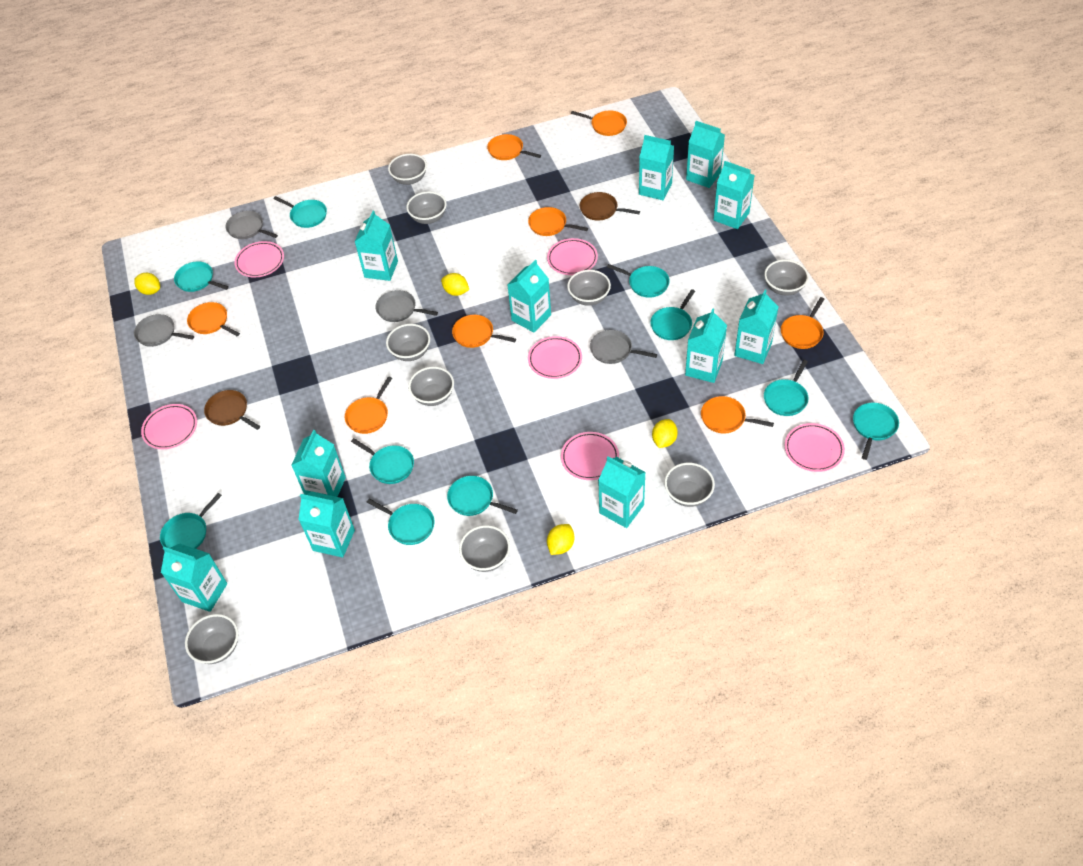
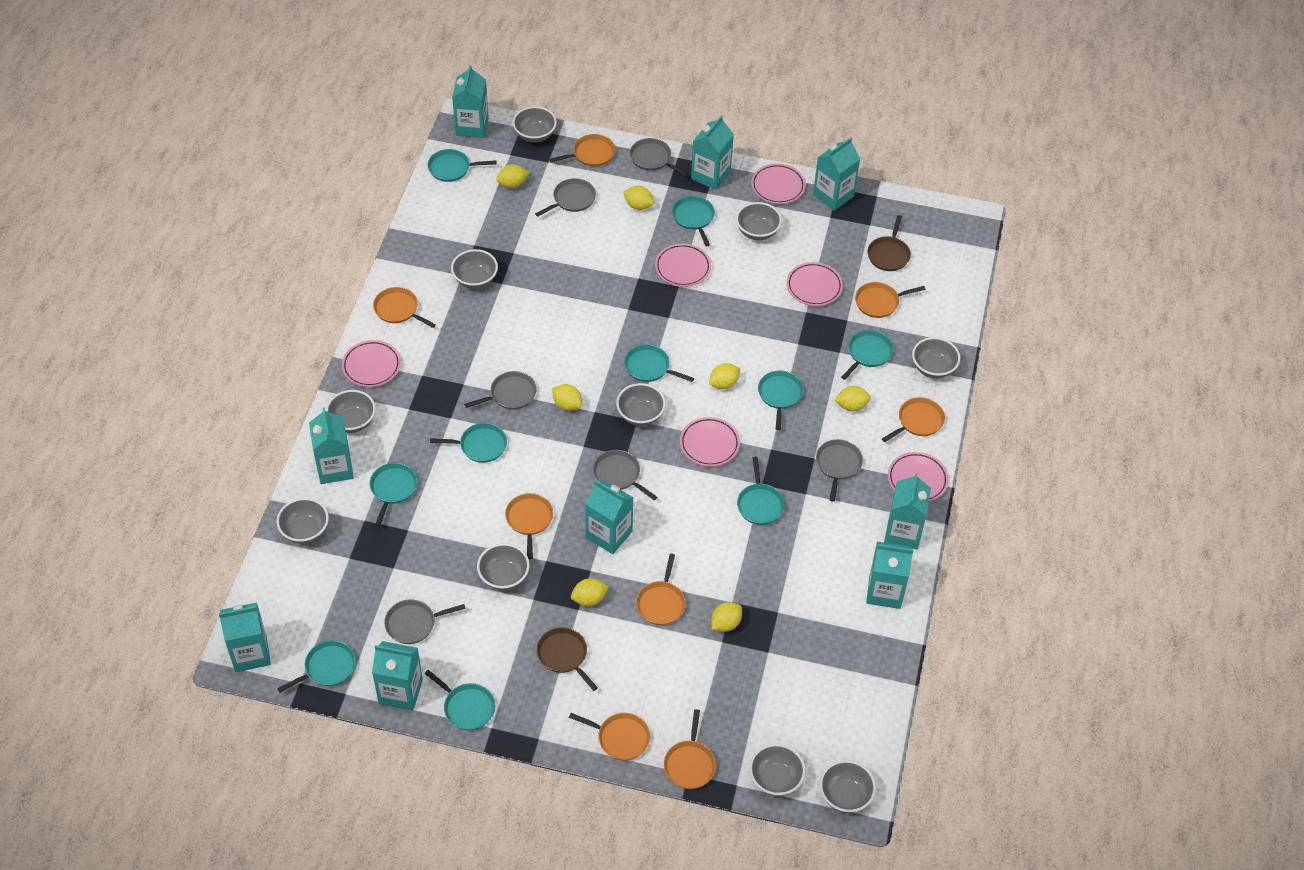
grey bowl: [185,614,238,664] [386,324,430,361] [388,154,427,185] [406,191,447,224] [408,367,454,406] [459,525,510,572] [567,270,611,306] [664,463,715,507] [764,259,809,296] = 9 -> [277,498,329,544] [326,390,376,433] [451,249,498,289] [477,543,530,590] [513,106,557,143] [616,383,666,426] [736,202,782,240] [749,744,805,796] [820,760,876,813] [912,337,960,379] = 10
grey pan: [134,314,194,347] [225,211,278,239] [376,290,438,322] [590,330,657,364] = 4 -> [384,600,465,644] [464,371,537,410] [535,178,596,217] [593,450,657,500] [630,138,688,176] [816,439,863,502] = 6
turquoise carton: [161,544,227,612] [291,430,346,497] [299,492,355,558] [355,211,398,281] [507,260,551,332] [598,457,646,528] [639,135,674,200] [685,308,727,383] [686,121,725,188] [713,161,755,229] [734,290,778,364] = 11 -> [219,603,271,672] [309,408,354,484] [372,641,423,711] [452,65,489,138] [585,480,634,554] [691,115,734,190] [813,137,860,211] [866,542,914,609] [884,473,931,549] = 9
yellow lemon: [134,273,160,295] [441,273,469,296] [547,524,574,555] [652,419,678,448] = 4 -> [496,164,529,188] [552,384,582,411] [571,578,609,606] [623,186,654,210] [709,363,741,389] [711,602,742,632] [835,386,871,411] = 7

